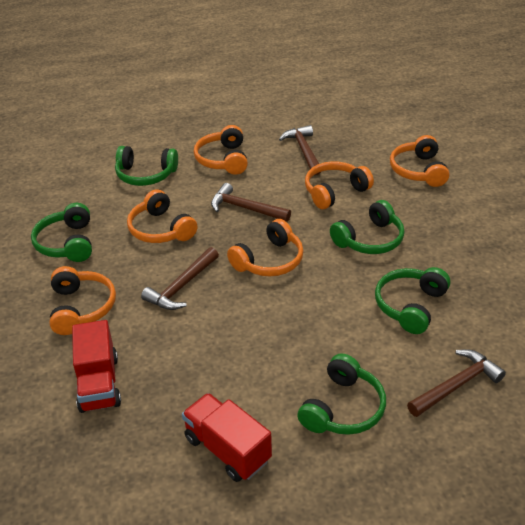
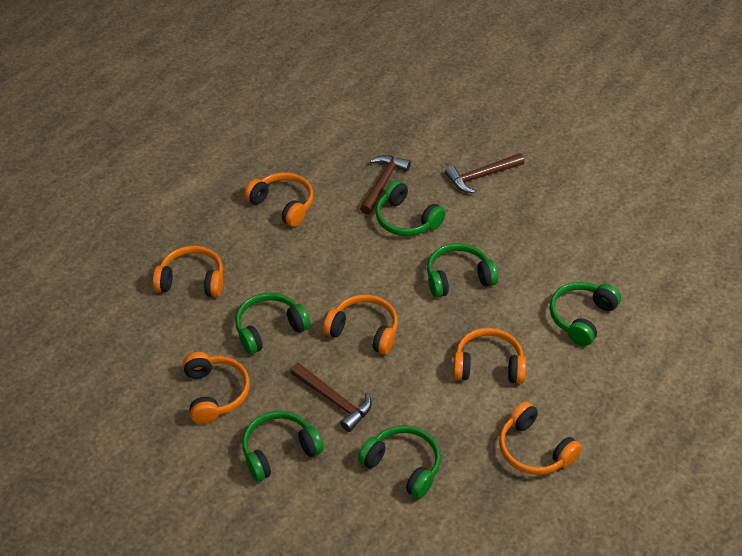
brown hammer: [141,247,219,310] [211,183,291,222] [279,125,321,175] [407,349,506,417] = 4 -> [290,363,372,432] [360,155,411,215] [445,153,525,193] = 3
green headphones: [31,203,92,262] [115,146,178,186] [297,354,386,435] [330,200,405,254] [375,267,450,334] = 5 -> [235,292,311,354] [242,411,324,481] [358,425,441,499] [376,180,446,236] [427,243,498,298] [550,282,621,346] = 6
red truck: [72,320,121,413] [182,393,272,482] = 2 -> none = 0

